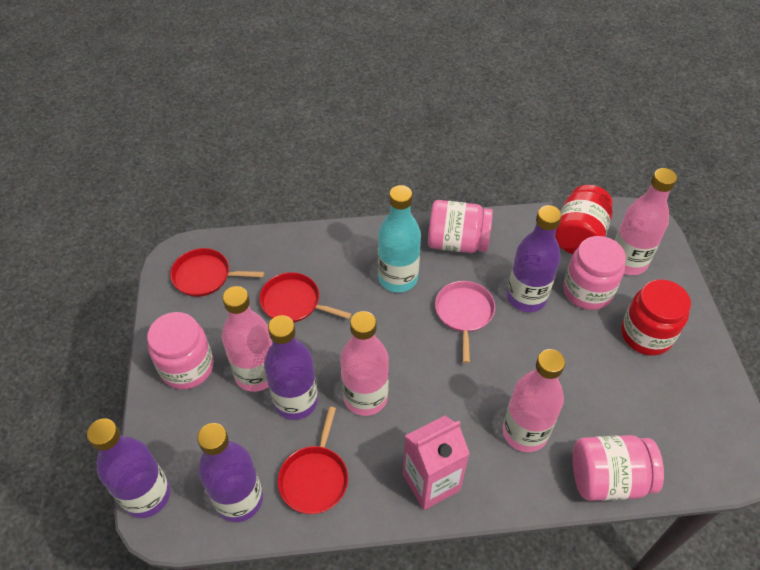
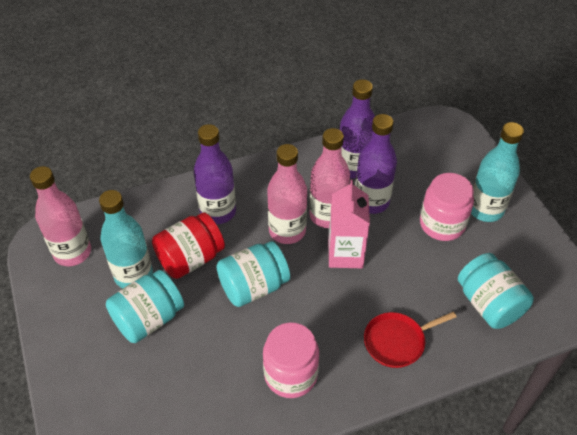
pink bottle: [222,286,273,392] [340,311,389,416] [503,349,565,452] [614,168,677,275] = 4 -> [30,166,91,266] [267,144,307,244] [309,128,350,228] = 3
pink jar: [147,312,214,390] [428,200,493,253] [563,236,626,310] [573,435,664,501] = 4 -> [263,323,319,398] [420,173,474,241] = 2
pink pan: [435,281,495,363] = 1 -> none = 0
purple bottle: [87,418,170,518] [197,423,263,522] [264,315,318,420] [507,205,562,312] = 4 -> [193,124,236,224] [340,79,375,179] [355,114,397,214] = 3
red jar: [555,185,613,254] [621,279,691,356] = 2 -> [152,212,225,279] = 1
red pan: [170,248,264,297] [259,272,352,322] [278,406,348,514] = 3 -> [364,312,457,368] = 1
turquoise bottle: [378,185,421,292] = 1 -> [99,190,153,288] [471,122,524,222] = 2
turquoise jar: none = 0 -> [106,270,184,343] [217,241,290,307] [458,253,534,329] = 3

